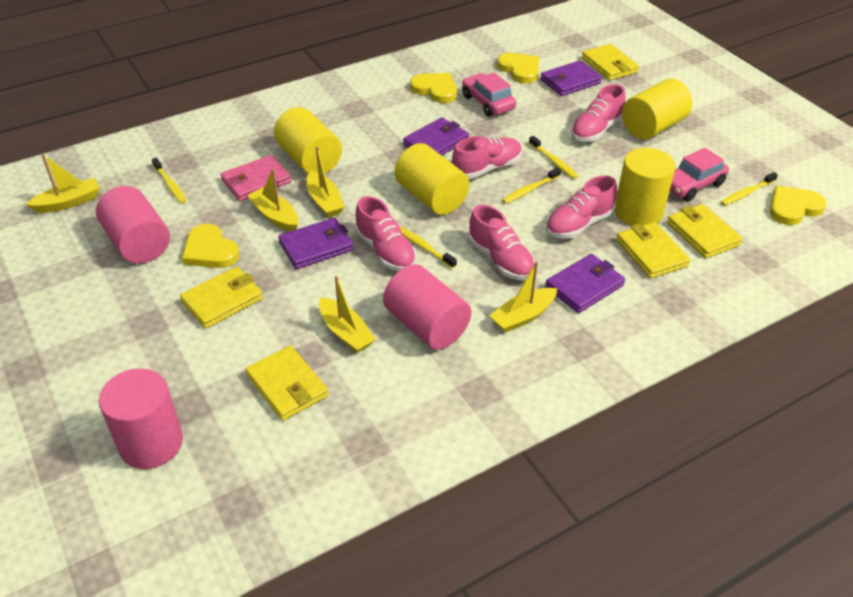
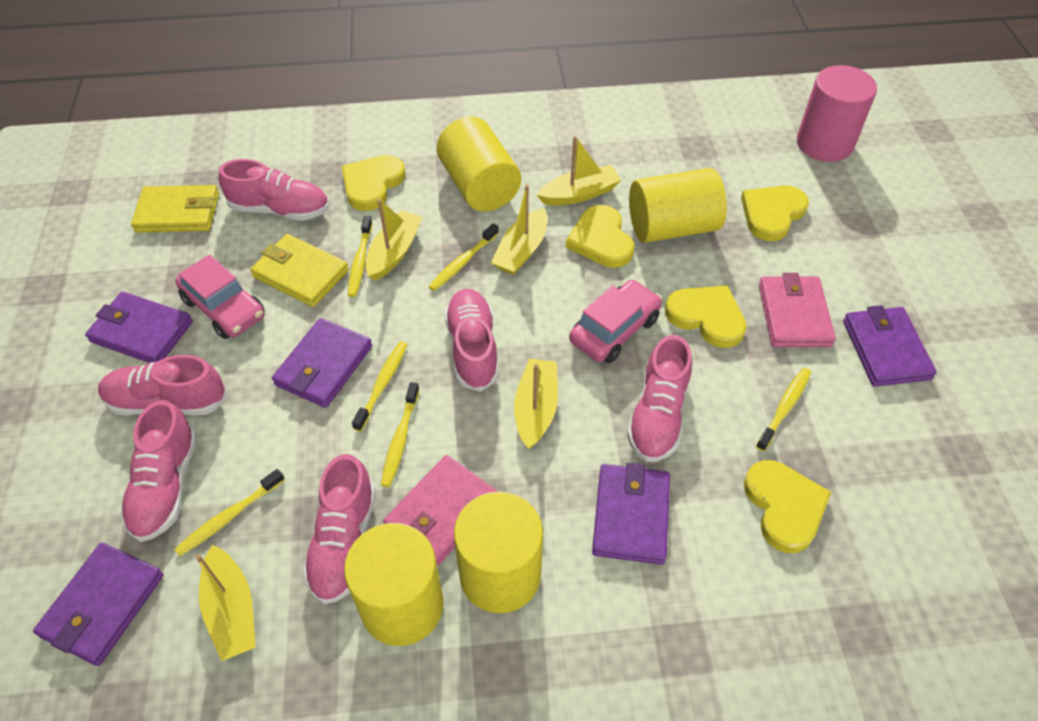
pink cylinder: [96,186,170,263] [99,368,183,469] [383,264,471,350] = 3 -> [797,65,877,162] = 1
pink shoe: [355,196,416,271] [452,136,522,179] [468,205,535,280] [546,176,617,239] [571,84,626,142] = 5 -> [98,355,227,415] [120,400,197,542] [219,159,329,221] [303,454,376,604] [444,289,499,392] [627,335,692,462] = 6
pink wallet: [221,155,291,201] = 1 -> [383,455,498,566] [759,273,836,347] = 2
purple wallet: [278,218,353,269] [403,117,469,156] [540,60,602,96] [545,254,625,313] = 4 -> [33,543,163,666] [85,292,193,363] [272,318,372,408] [592,463,670,565] [843,305,937,387] = 5
yellow heart: [182,224,239,268] [410,73,457,103] [497,53,539,83] [770,186,827,225] = 4 -> [341,155,405,211] [566,205,635,268] [665,285,746,348] [741,186,809,241] [744,460,831,553] = 5
yellow toothbrush: [152,158,186,203] [399,226,457,269] [502,167,561,204] [529,136,578,179] [721,172,778,206] = 5 -> [174,469,285,556] [348,216,372,297] [352,341,408,432] [381,382,420,487] [428,223,499,291] [756,368,811,452] = 6
yellow wallet: [180,267,263,328] [246,345,329,421] [582,44,639,80] [616,222,690,278] [667,204,743,258] = 5 -> [131,185,219,233] [250,234,349,307] = 2

